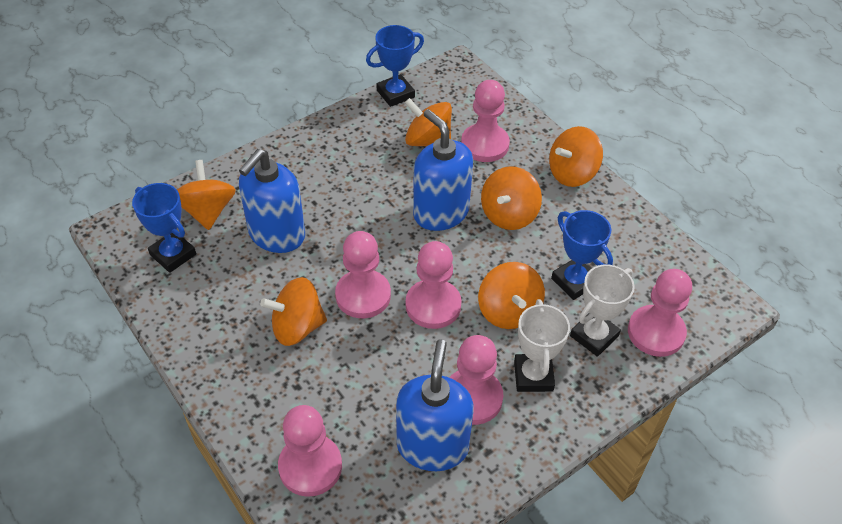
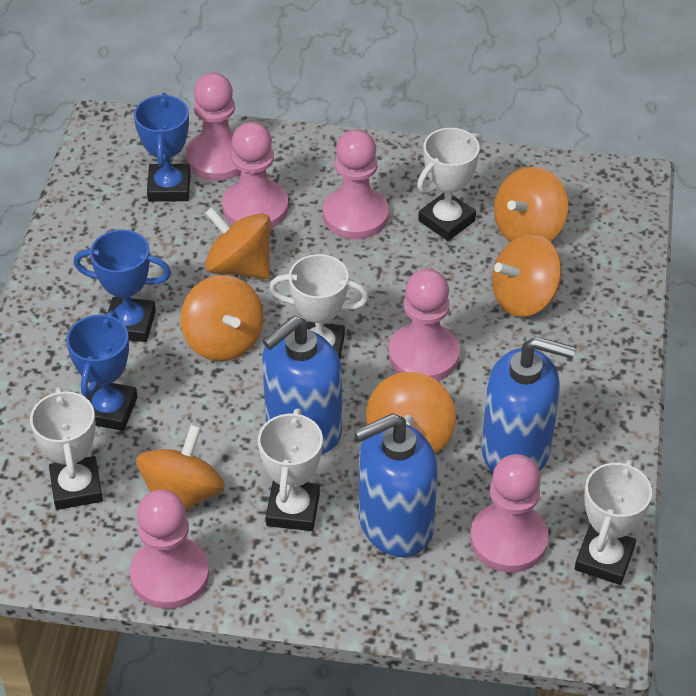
white trophy: [514,299,570,392] [570,265,635,357] = 2 -> [30,387,103,510] [258,408,323,531] [269,254,369,359] [417,128,483,241] [575,459,652,585] = 5

